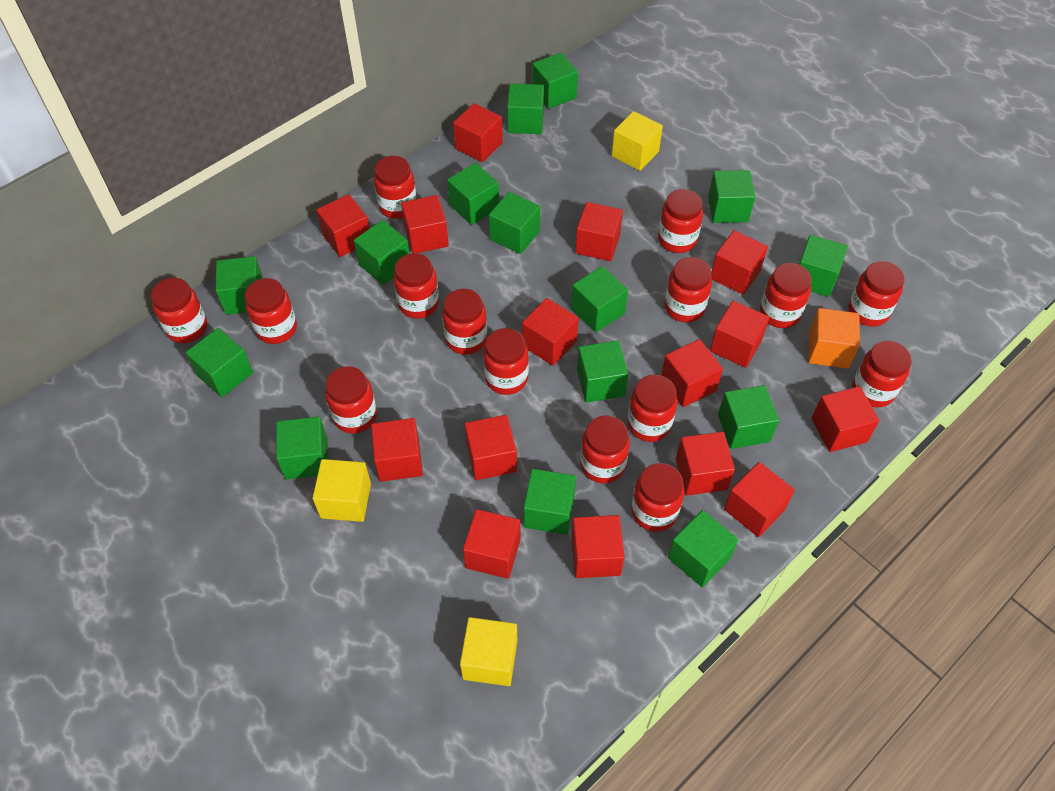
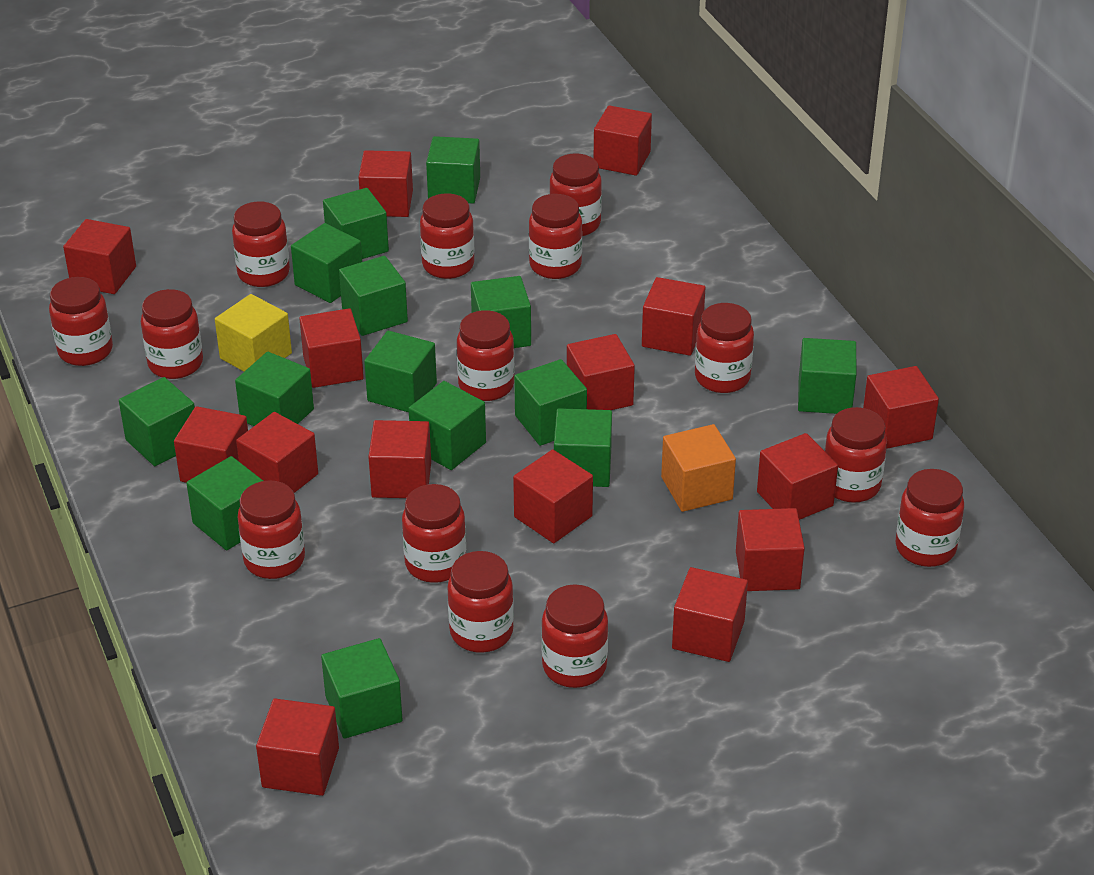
green cube: [185,328,253,398] [216,256,263,315] [276,417,328,479] [354,220,410,285] [447,163,499,225] [489,192,540,254] [507,84,544,134] [523,469,576,535] [532,52,578,109] [571,266,628,332] [577,340,629,403] [668,510,739,587] [708,170,755,223] [718,385,779,449] [799,235,848,297] = 15 -> [119,377,195,466] [186,456,263,550] [235,352,314,426] [291,223,362,303] [321,638,403,739] [323,188,389,259] [339,256,408,336] [364,331,437,412] [408,381,486,470] [426,136,480,203] [471,276,531,348] [514,359,587,446] [554,408,612,487] [798,338,857,414] = 14
red jar: [151,278,207,343] [245,278,297,344] [325,366,377,434] [374,156,416,219] [393,253,439,319] [442,289,487,355] [483,328,529,395] [580,416,630,483] [627,375,677,442] [631,463,684,532] [658,189,703,253] [665,257,712,322] [760,263,812,328] [849,261,905,327] [852,341,912,407] = 15 -> [49,277,113,366] [141,289,203,379] [232,202,290,287] [238,480,305,579] [402,484,466,583] [420,194,474,279] [447,551,514,653] [457,310,515,401] [529,194,582,279] [541,584,608,688] [549,153,602,236] [695,303,754,393] [825,407,887,503] [896,469,964,567] = 14
yellow cube: [313,459,371,522] [460,617,517,686] [612,111,663,171] = 3 -> [215,294,292,371] = 1

